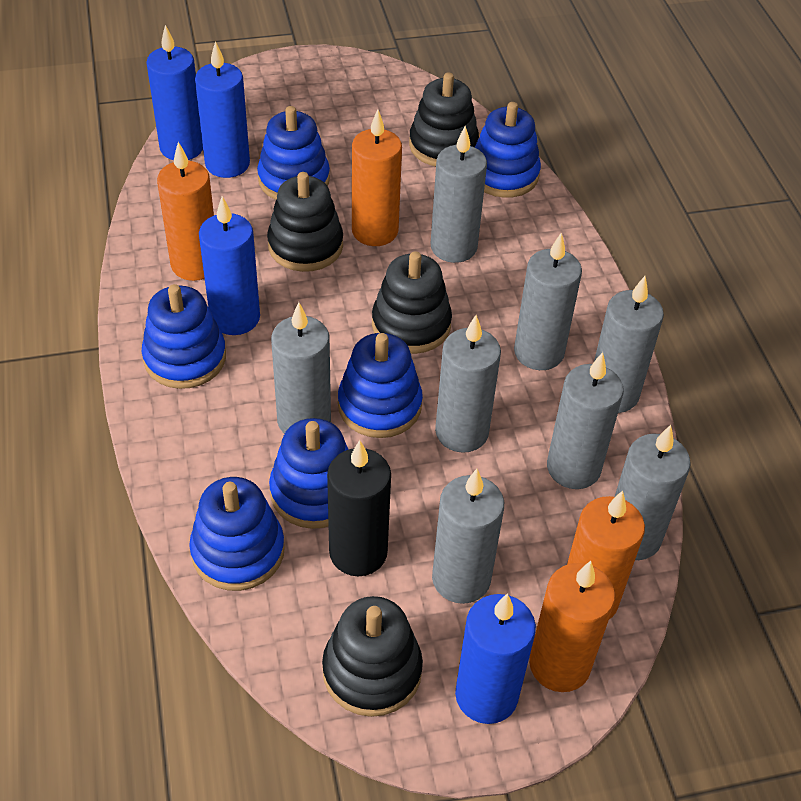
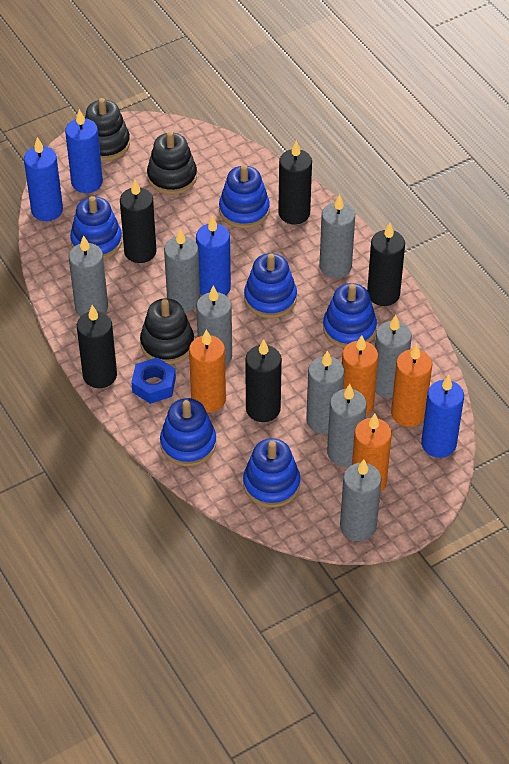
black candle: [327,440,391,576] = 1 -> [77,305,117,388] [120,180,157,263] [245,339,282,422] [278,141,312,225] [367,223,405,306] = 5
black stacking toy: [267,172,343,272] [322,596,423,717] [372,251,452,354] [409,72,479,166] = 4 -> [85,98,130,161] [140,298,194,364] [147,131,197,195] = 3
blue nut: none = 0 -> [131,357,176,404] = 1

